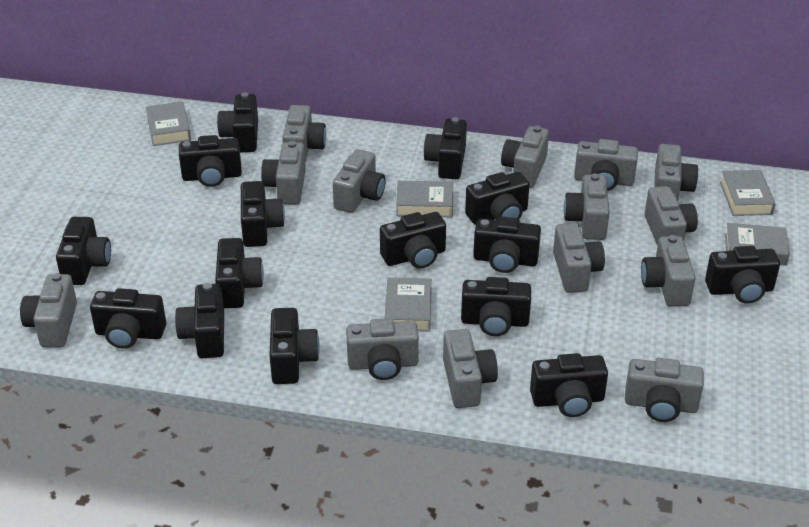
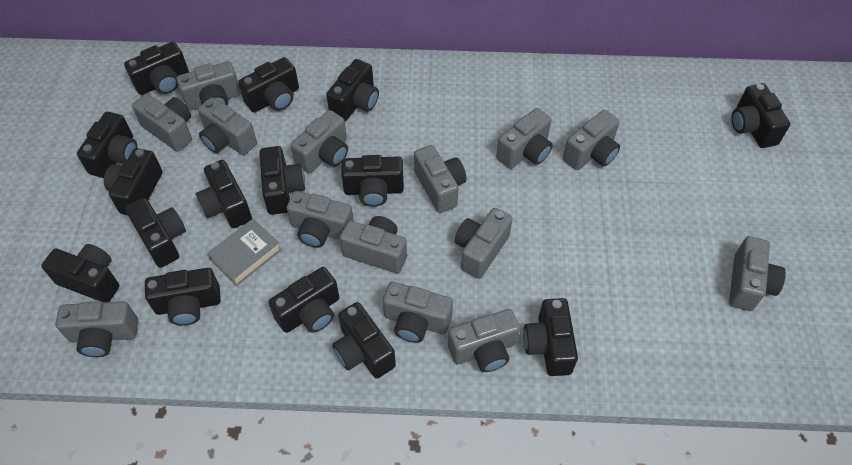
grey book: [146,101,191,146] [385,277,432,332] [396,181,453,217] [720,170,775,216] [725,223,790,266] = 5 -> [207,219,281,286] = 1

